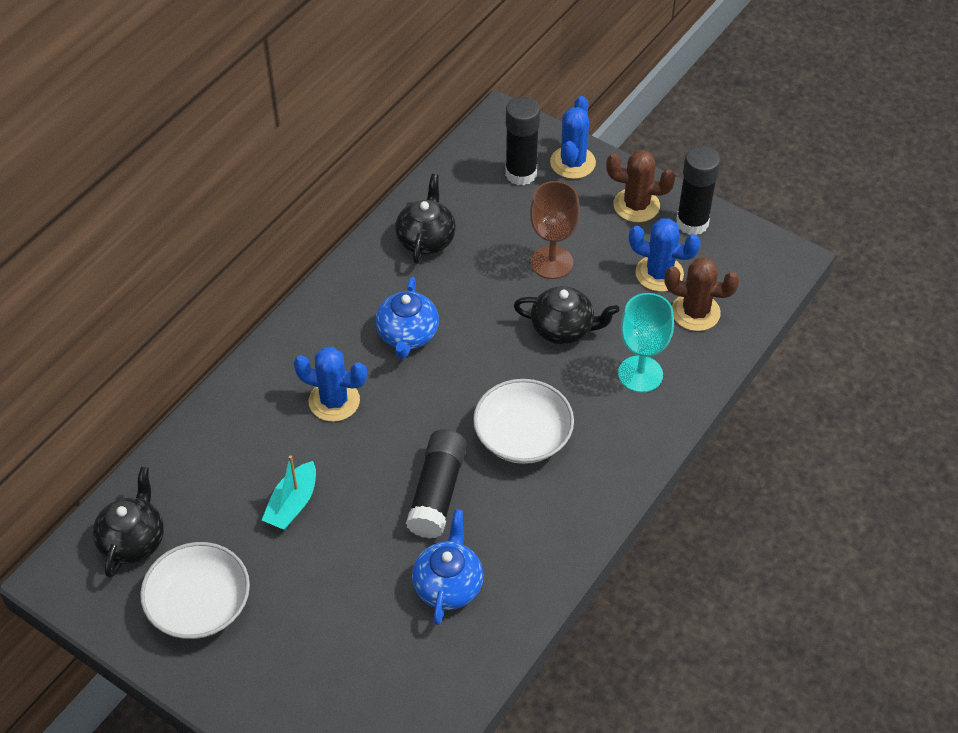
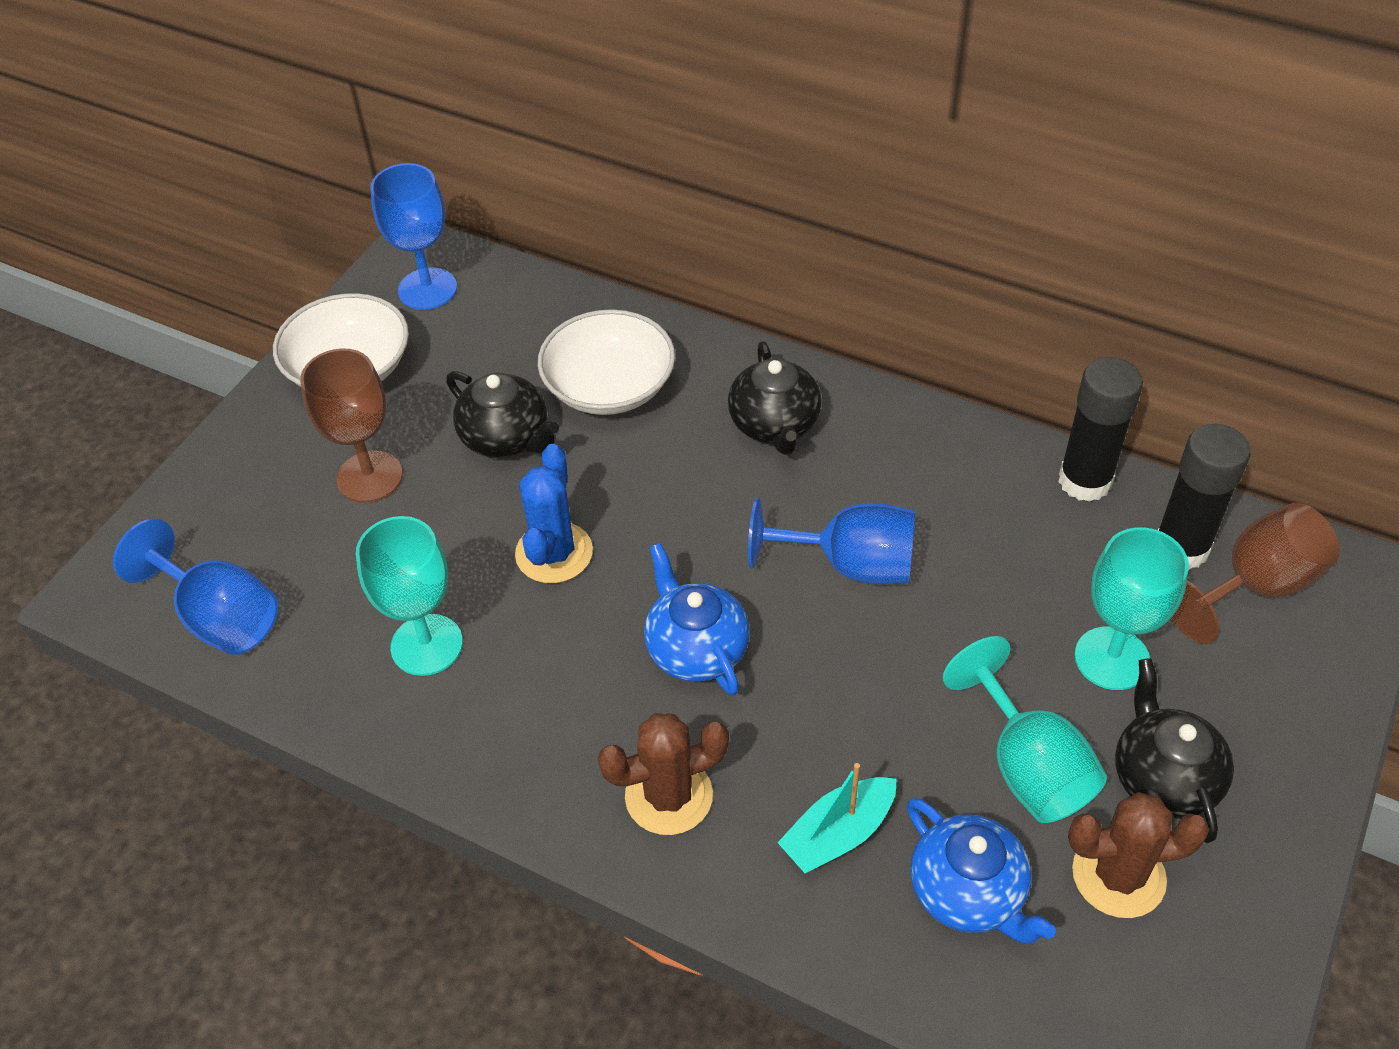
black glue stick: [406,429,467,539] [505,96,540,185] [676,146,721,235] = 3 -> [1058,357,1143,502] [1158,424,1250,570] = 2
blue cactus: [294,347,367,422] [550,96,596,179] [629,218,701,292] = 3 -> [515,444,593,583] = 1
blue goblet: none = 0 -> [113,519,278,655] [370,163,457,310] [748,498,915,584] = 3
brown goblet: [530,181,580,279] = 1 -> [300,348,403,503] [1171,503,1340,644] = 2
turquoise goblet: [618,293,674,393] = 1 -> [356,516,463,676] [943,636,1107,823] [1075,527,1189,690] = 3

